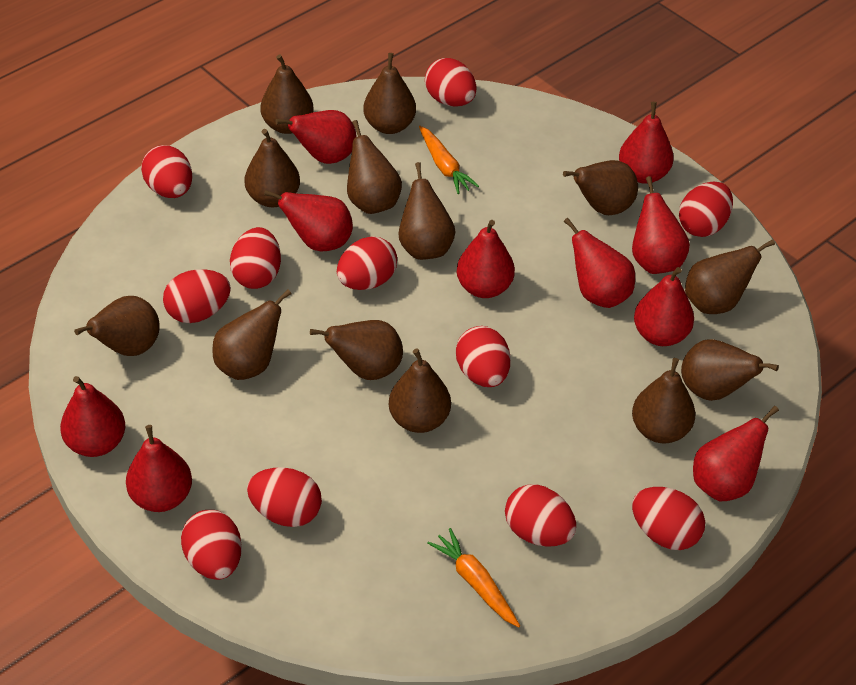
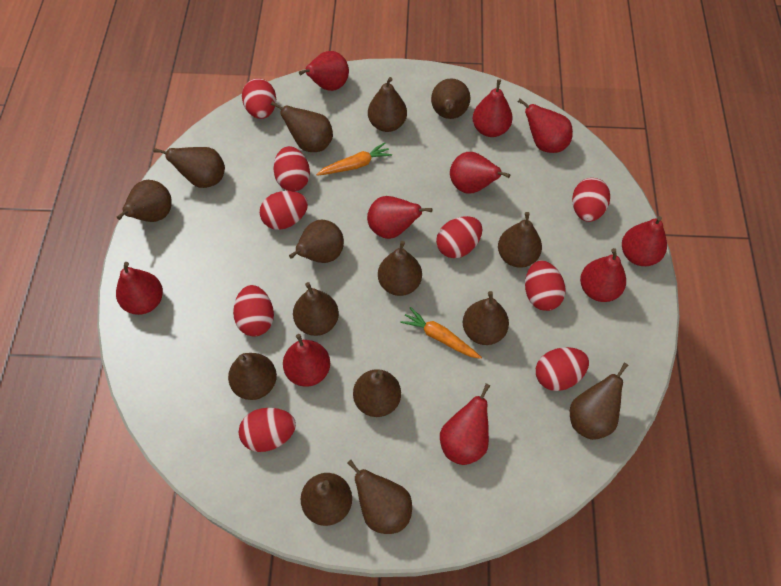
brown pear: [74,296,160,356] [212,289,292,380] [245,129,300,207] [260,54,314,134] [310,320,403,380] [347,120,402,214] [363,53,416,134] [389,349,451,433] [399,162,455,260] [563,160,638,215] [632,358,696,443] [681,339,779,401] [685,239,775,314] = 13 -> [117,180,172,222] [153,147,225,188] [228,353,277,400] [271,101,333,152] [289,219,344,263] [293,282,339,336] [301,473,352,526] [348,460,412,534] [353,369,401,417] [368,77,407,132] [378,241,422,296] [431,78,470,119] [463,291,509,345] [498,212,542,268] [570,363,628,440] = 15
red egg: [141,145,192,198] [163,269,231,323] [181,510,242,580] [230,227,281,289] [247,467,322,527] [337,237,397,290] [425,58,476,107] [456,326,510,387] [505,484,576,547] [632,487,705,550] [679,181,733,237] = 11 -> [233,285,274,337] [239,408,296,452] [242,78,276,119] [260,191,308,230] [274,146,310,191] [436,216,482,258] [525,260,565,311] [536,347,589,391] [572,178,610,222] = 9

